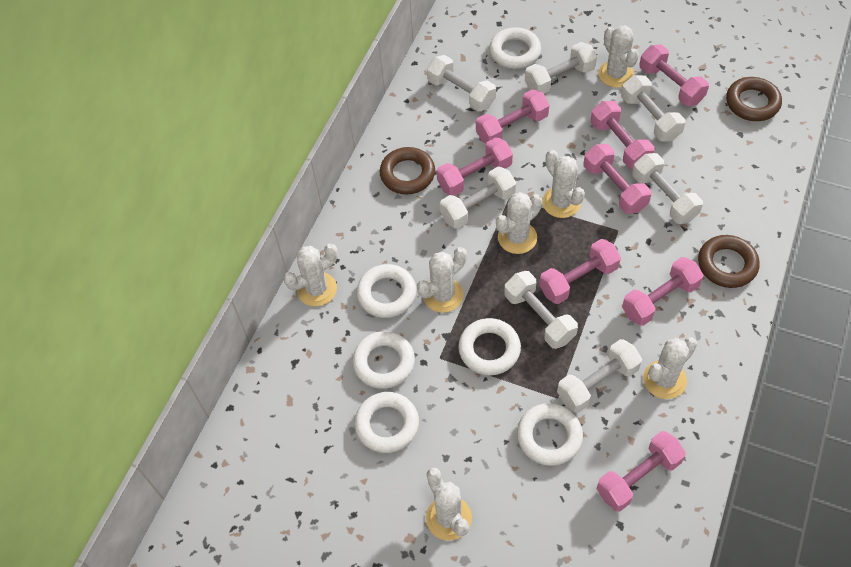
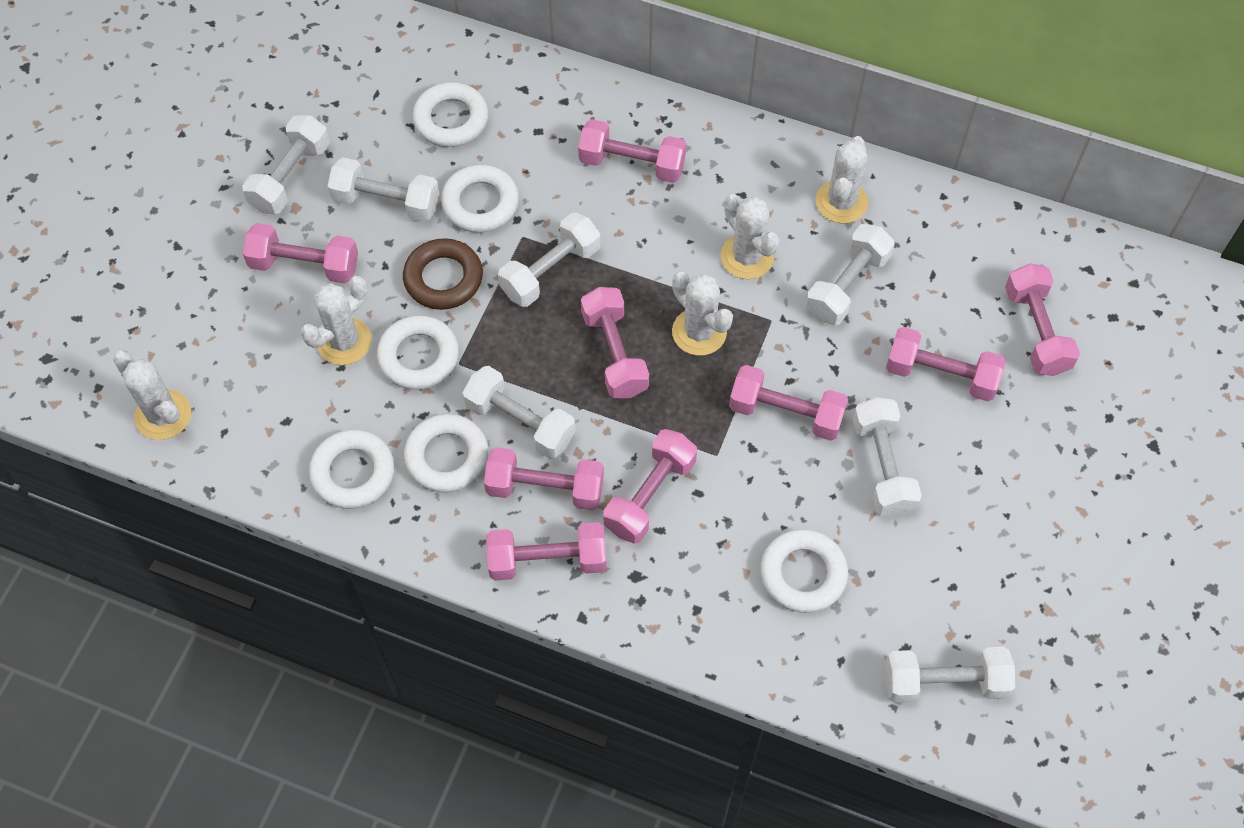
brown ring: [380,147,435,194] [698,235,760,288] [726,77,782,121] = 3 -> [403,238,483,310] = 1
pink dumbbell: [437,137,513,196] [476,89,549,144] [539,239,621,304] [584,144,651,214] [591,101,655,169] [597,431,686,511] [622,257,703,326] [639,45,709,106] = 8 -> [243,223,358,283] [484,447,604,510] [487,522,607,581] [578,119,686,183] [581,287,649,398] [603,429,697,544] [729,365,848,441] [886,327,1006,401] [1005,263,1080,376] = 9
white cactus: [283,243,338,306] [417,247,467,313] [426,468,472,541] [496,192,542,254] [542,150,585,218] [598,25,639,88] [643,337,697,399] = 7 -> [113,350,191,440] [301,276,372,365] [672,272,733,356] [721,194,780,279] [815,136,868,223] = 5

